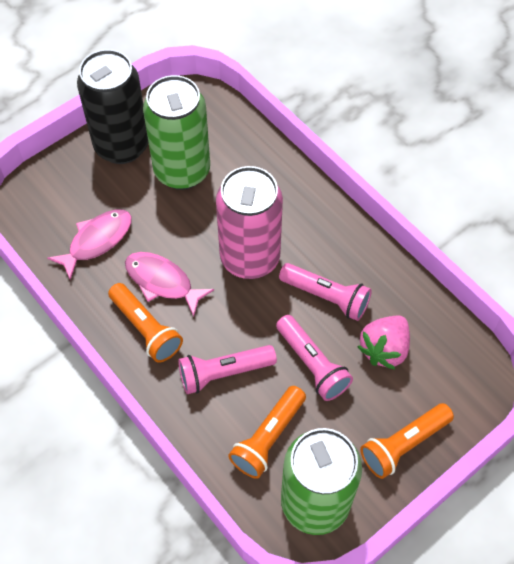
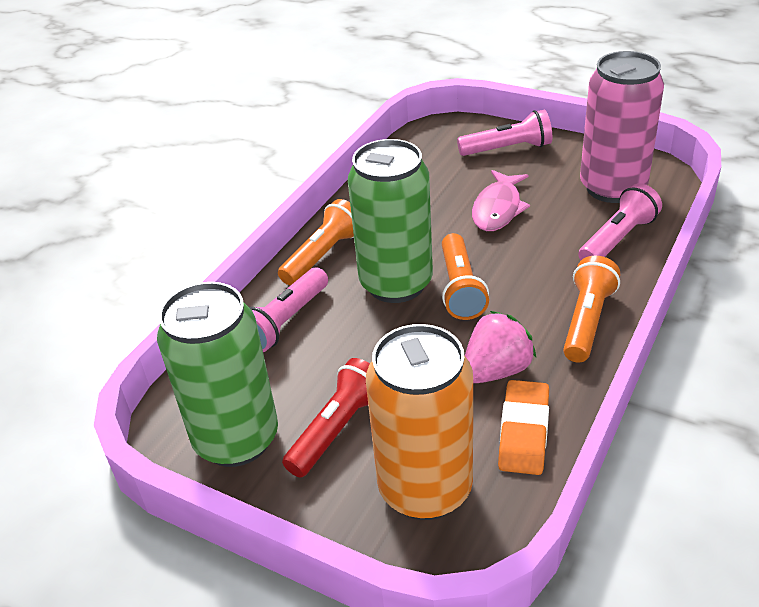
black can: [77,49,148,164] = 1 -> none = 0
orange can: none = 0 -> [366,324,473,520] = 1
orange eraser: none = 0 -> [498,380,549,475] = 1
pink fish: [47,210,132,280] [125,252,214,317] = 2 -> [472,170,530,231] = 1
red flashlight: none = 0 -> [282,358,370,478] = 1

